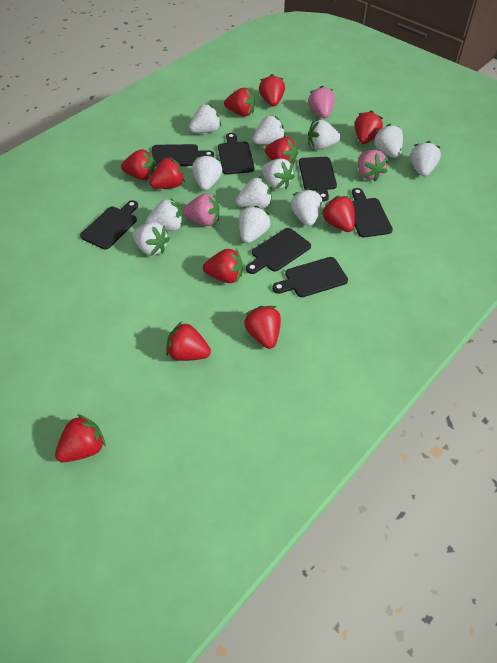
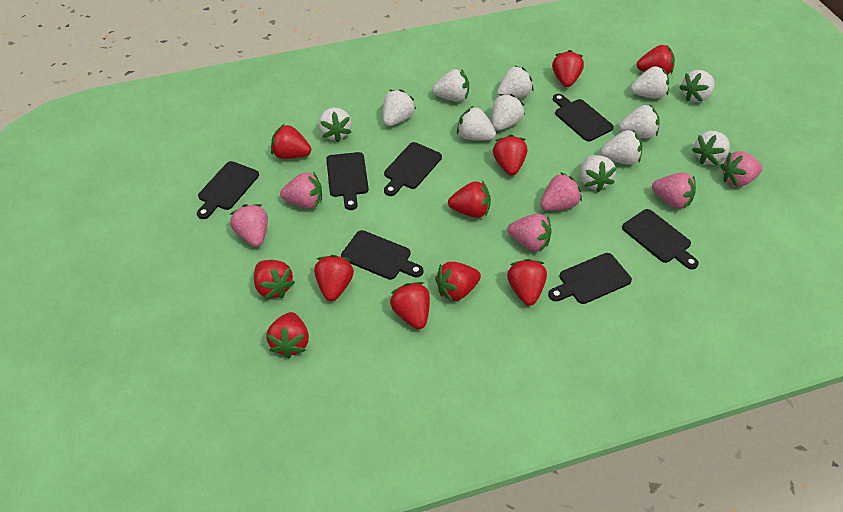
pink strawberry: [183,193,219,226] [308,85,335,118] [358,150,388,181] = 3 -> [230,204,268,247] [280,172,322,208] [507,214,552,252] [541,172,582,211] [652,172,696,209] [720,151,762,187] = 6

